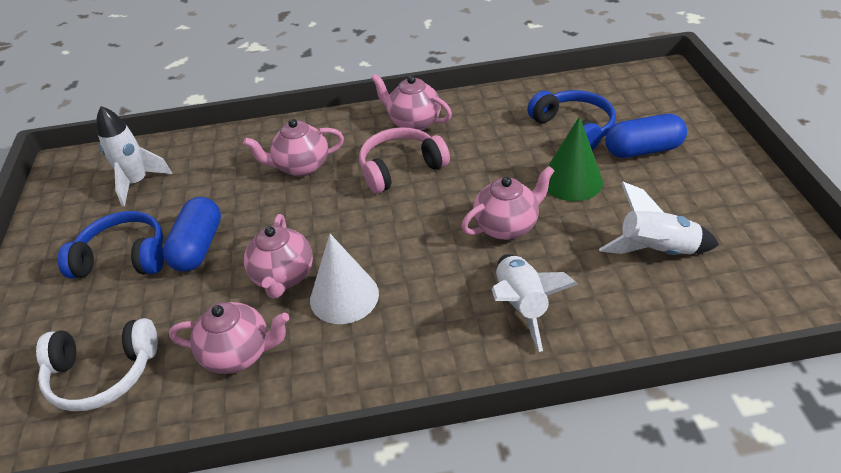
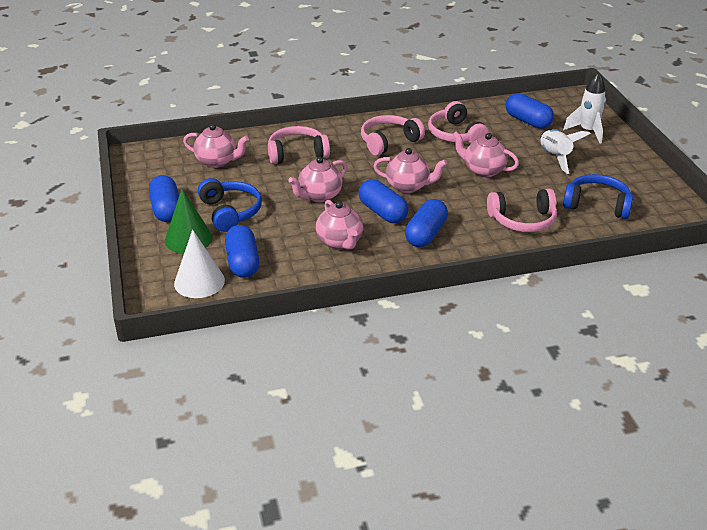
blue capsule: [163,197,221,272] [605,114,687,158] = 2 -> [149,175,179,222] [225,225,260,278] [358,179,408,223] [405,199,448,247] [506,93,554,129] = 5
pink headphones: [359,127,450,193] = 1 -> [268,126,330,164] [361,115,425,156] [428,101,489,144] [487,189,557,232] = 4
white headphones: [36,318,158,411] = 1 -> none = 0
white rocket: [96,106,172,207] [492,254,578,352] [599,182,719,255] = 3 -> [540,129,590,174] [563,72,606,144] = 2

